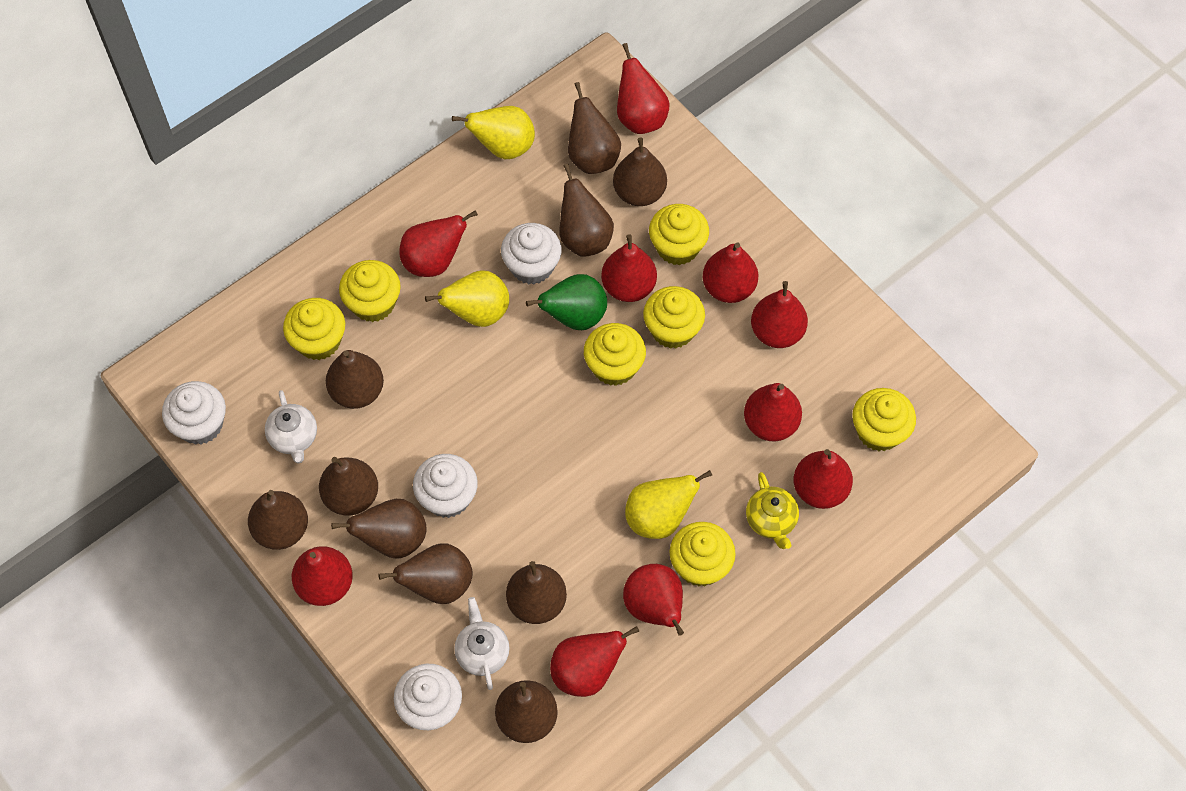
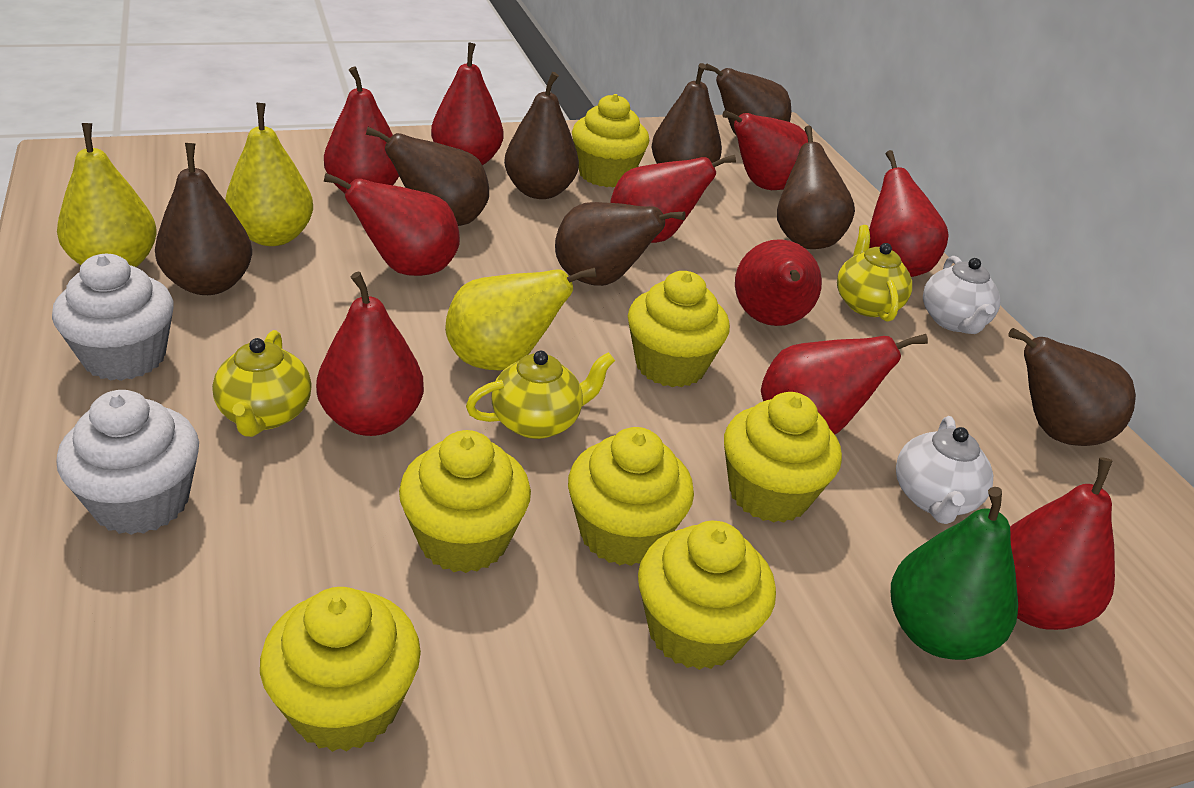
brown pear: [248,490,308,550] [319,457,378,516] [326,350,384,409] [331,499,427,559] [378,543,472,604] [495,680,558,743] [506,561,567,624] [559,164,614,257] [568,82,621,174] [613,138,667,206] = 10 -> [155,143,252,295] [366,127,489,226] [504,72,579,199] [555,202,686,286] [652,63,722,164] [705,63,791,136] [777,125,855,249] [1008,328,1136,446] = 8
white cupcake: [162,381,226,445] [394,664,462,730] [413,454,478,518] [501,223,562,284] = 4 -> [52,254,174,381] [56,390,199,535] = 2
yellow teapot: [746,472,799,549] = 1 -> [212,330,312,437] [466,351,615,439] [837,225,912,322] = 3

